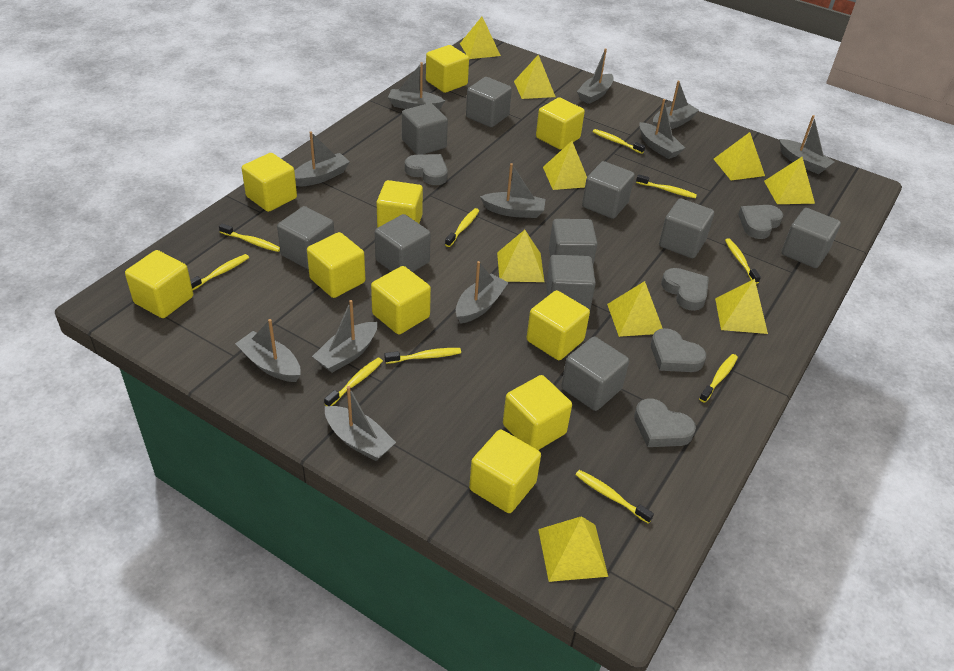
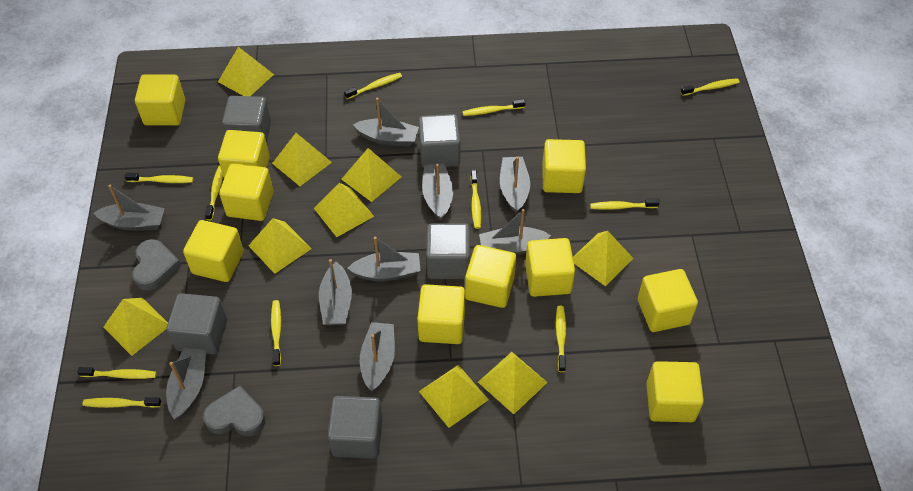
grey boat: [235,319,301,382] [294,131,350,186] [312,300,377,373] [325,386,396,461] [388,62,445,110] [456,261,509,324] [480,163,546,218] [577,48,614,104] [639,99,685,159] [653,81,699,129] [779,115,835,174] = 11 -> [94,184,165,231] [166,348,206,419] [319,259,352,326] [347,237,421,281] [353,98,419,147] [360,322,395,391] [422,163,453,220] [479,209,551,255] [500,157,530,213] = 9
grey cube: [277,206,335,270] [375,214,431,272] [402,103,448,155] [466,77,512,127] [546,255,596,310] [549,219,597,265] [561,337,629,411] [582,161,635,219] [659,198,714,258] [782,208,841,268] = 10 -> [167,293,227,355] [222,96,271,143] [328,396,382,459] [419,114,460,168] [426,223,470,279] = 5
grey heart: [405,154,448,185] [634,398,696,447] [651,328,706,372] [661,268,709,311] [738,205,783,239] = 5 -> [132,239,181,290] [203,386,265,436] = 2
yellow toothbrush: [190,254,249,290] [219,224,280,252] [324,358,383,406] [384,348,461,364] [445,208,479,247] [576,470,654,523] [593,129,645,154] [636,174,697,198] [699,354,738,403] [725,238,761,284] = 10 -> [77,367,157,379] [82,397,161,408] [124,173,193,183] [205,166,223,220] [271,300,281,366] [344,73,402,99] [462,99,525,116] [470,170,481,229] [556,306,566,372] [590,199,659,210] [681,78,740,96] = 11

